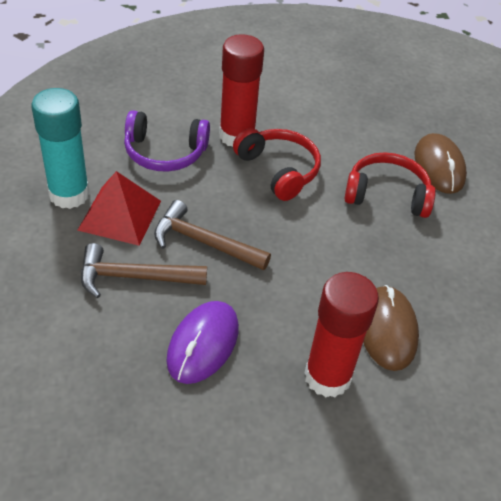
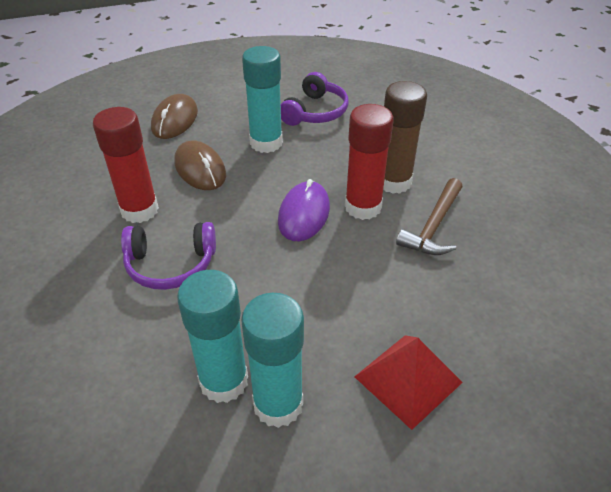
brown glue stick: none = 0 -> [383,81,427,194] = 1
brown hammer: [81,243,207,298] [154,200,271,270] = 2 -> [396,178,462,255] = 1
purple headphones: [124,110,210,172] = 1 -> [121,222,216,290] [281,72,349,126] = 2
red headphones: [233,128,321,201] [344,152,436,218] = 2 -> none = 0
turquoise glue stick: [32,88,90,209] = 1 -> [177,270,248,403] [241,293,304,428] [242,46,283,153] = 3

